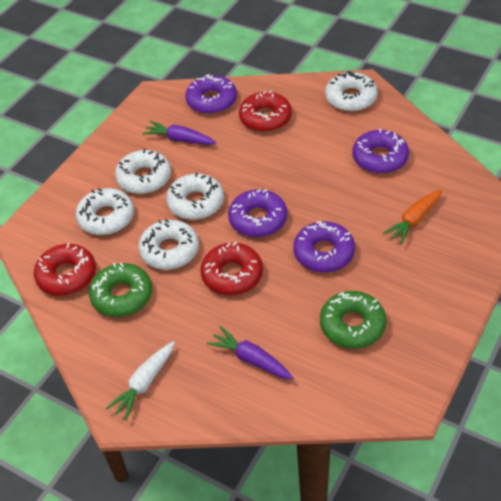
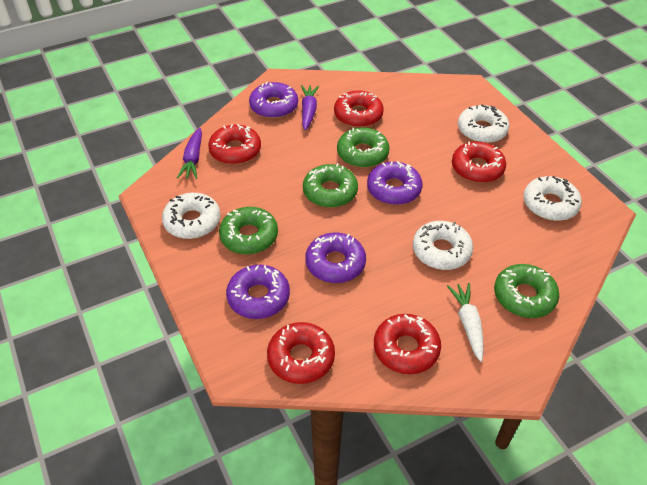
green donut: [89,263,152,317] [320,291,386,349] = 2 -> [219,207,278,255] [303,163,358,208] [337,128,390,168] [494,264,559,318] = 4
orange carrot: [383,189,442,245] = 1 -> none = 0
red donut: [34,243,96,295] [201,242,263,295] [239,91,292,132] = 3 -> [208,124,261,164] [267,322,335,384] [334,91,384,128] [374,314,441,374] [452,141,506,183] = 5
white donut: [76,188,134,235] [115,149,171,194] [138,219,199,270] [166,173,224,220] [325,71,378,112] = 5 -> [162,193,221,239] [413,221,473,270] [458,104,509,143] [523,176,582,221] = 4

